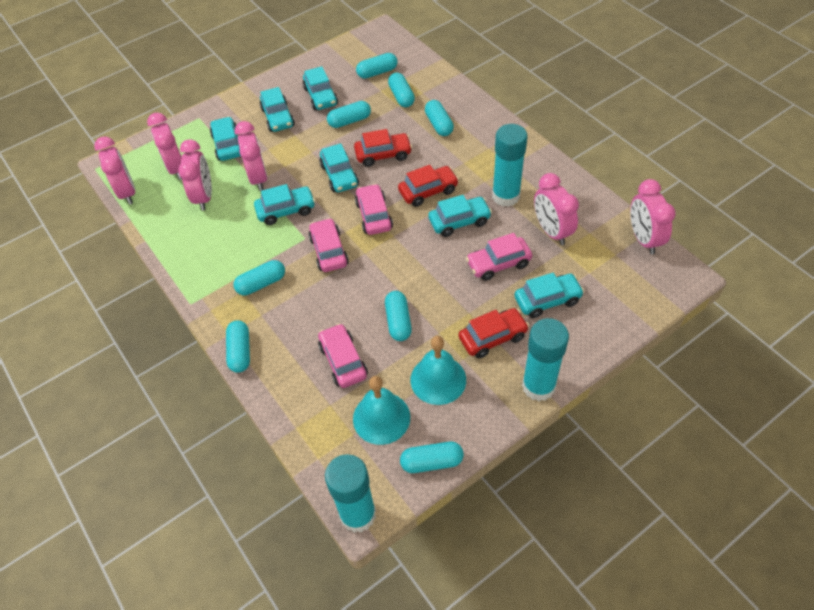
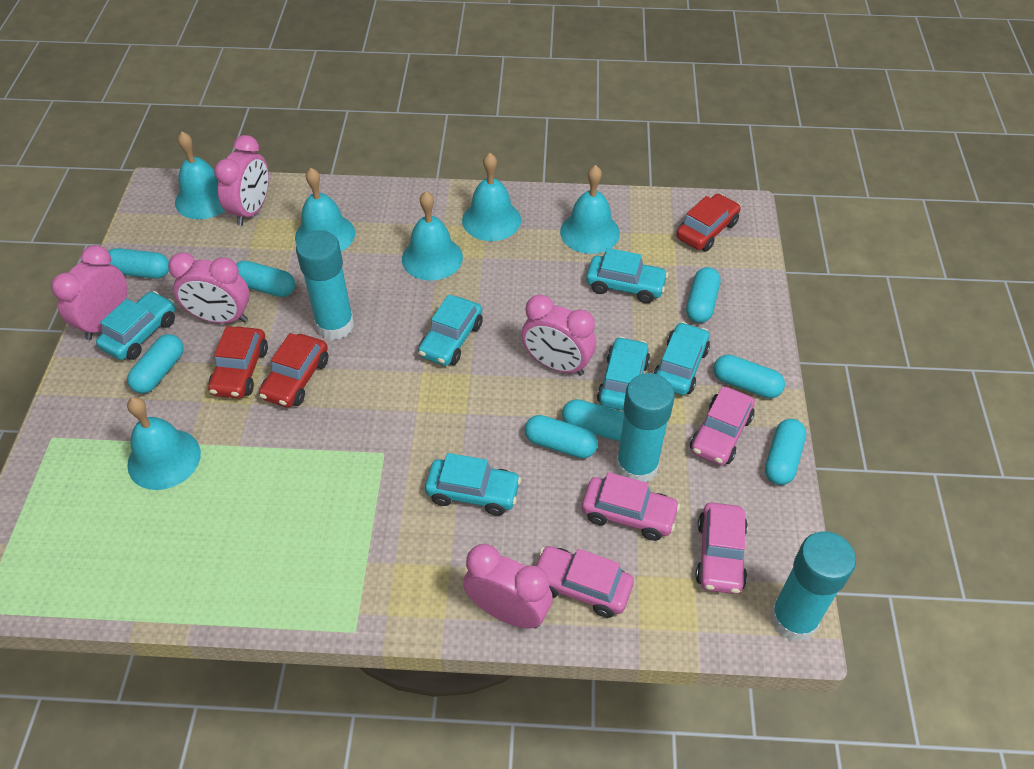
pink clock: [94,136,135,205] [147,112,182,180] [178,140,212,211] [235,121,267,191] [534,173,579,245] [630,179,676,254] = 6 -> [51,245,127,340] [168,252,250,324] [214,135,269,226] [463,544,553,629] [522,295,596,376] = 5
turquoise bell: [353,376,410,445] [410,336,466,405] = 2 -> [127,397,201,490] [175,132,225,219] [295,168,355,252] [402,191,463,281] [462,153,521,241] [560,165,620,254] = 6
turquoise car: [210,116,241,161] [254,184,315,225] [260,87,295,132] [303,66,338,110] [319,143,359,192] [428,195,492,237] [514,273,584,318] = 7 -> [96,291,175,360] [418,294,483,366] [425,453,521,516] [586,248,668,303] [597,336,650,411] [653,322,710,395] = 6

